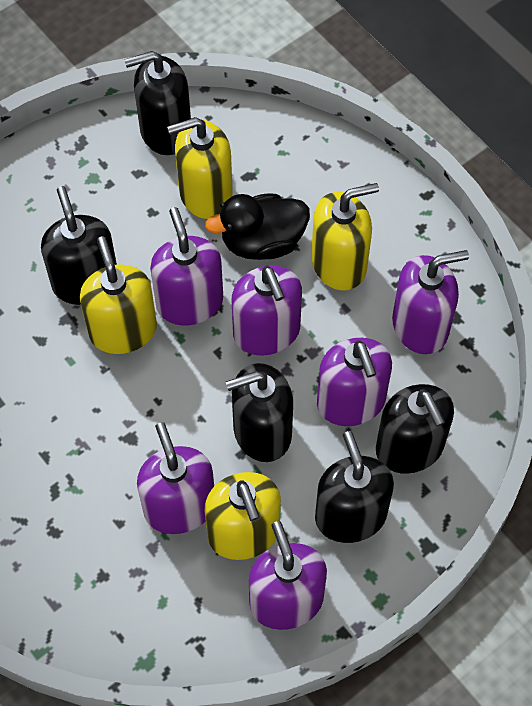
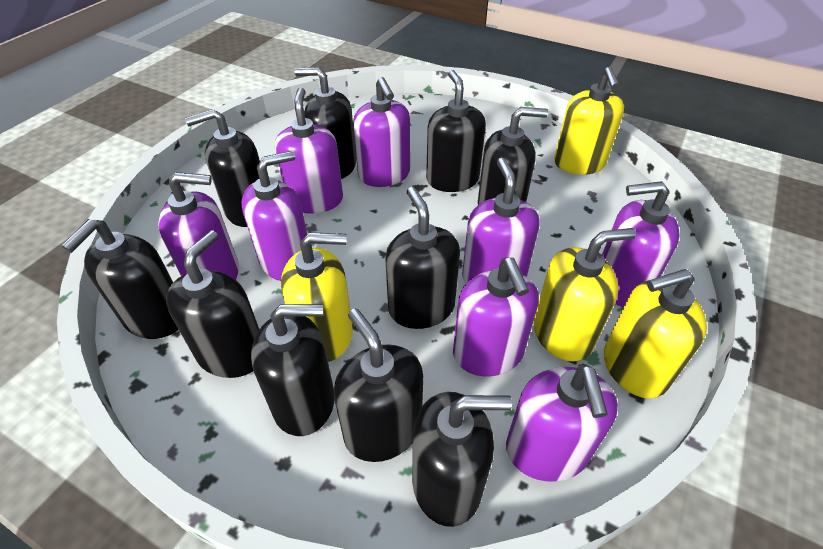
black duck: [205,194,310,260] = 1 -> none = 0
black soap dispenser: [41,186,117,305] [124,51,191,155] [226,363,293,462] [315,431,394,543] [376,384,454,474] = 5 -> [61,219,179,339] [166,230,260,378] [185,109,260,227] [251,304,334,436] [295,67,356,179] [334,308,423,462] [385,187,460,329] [412,392,512,527] [426,70,486,192] [478,107,548,205] = 10
purple soap dispenser: [137,422,214,534] [150,207,223,326] [232,265,302,356] [249,521,327,630] [317,338,392,426] [392,250,469,354] = 6 -> [158,172,239,280] [241,151,307,281] [275,87,343,213] [353,77,410,187] [453,257,539,376] [462,158,540,284] [506,364,618,481] [602,181,680,307] = 8

